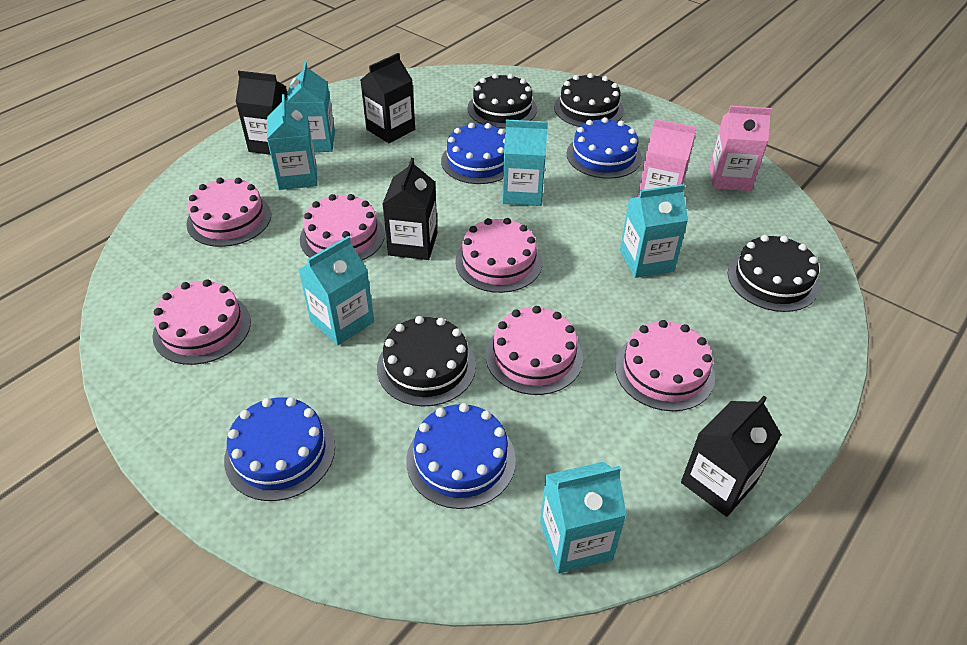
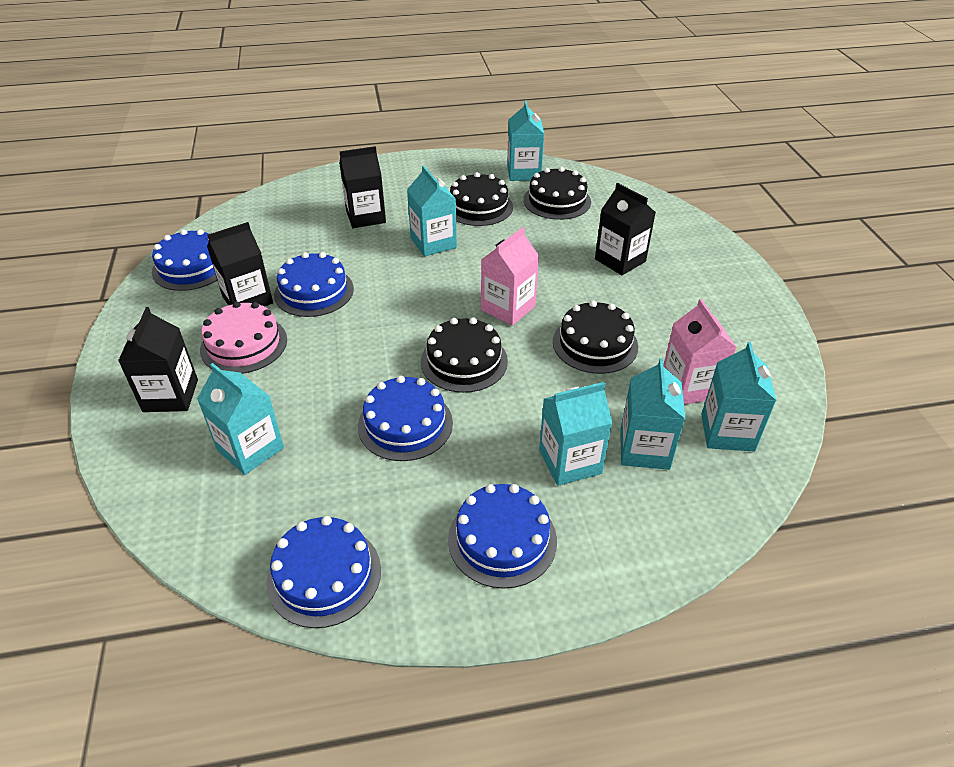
blue cake: [224,397,335,501] [406,403,516,509] [441,123,505,184] [567,117,642,179] = 4 -> [152,229,217,291] [266,516,381,628] [274,252,354,317] [358,376,453,461] [448,484,557,589] = 5
pink cake: [152,279,251,365] [186,178,271,247] [300,194,385,260] [455,218,542,293] [486,306,583,395] [615,320,715,411] = 6 -> [200,301,287,374] = 1

